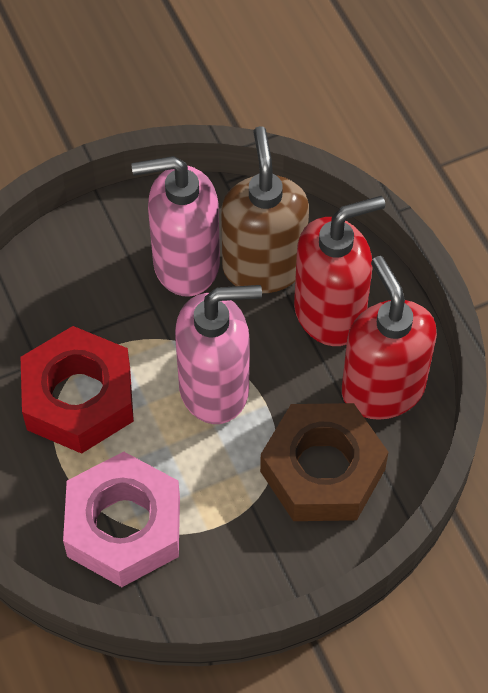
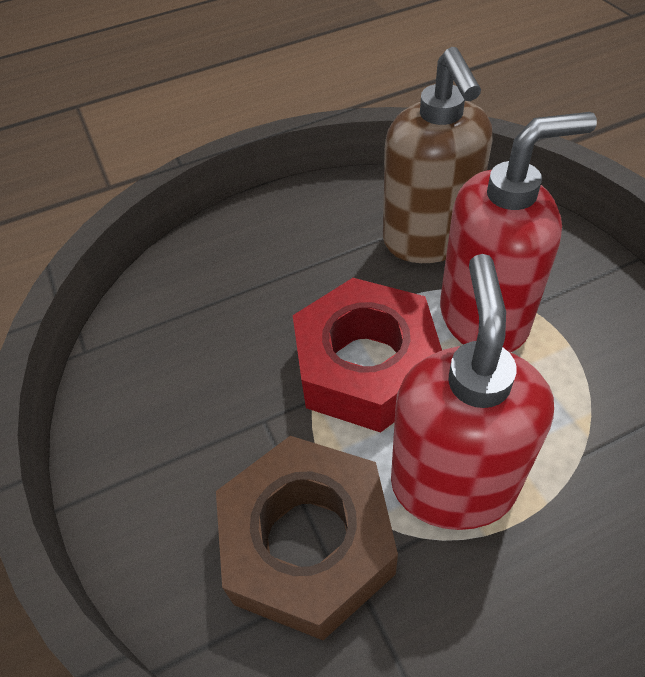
pink nut: [63,452,180,587] = 1 -> none = 0
pink soap dispenser: [132,156,220,297] [175,285,262,424] = 2 -> none = 0

